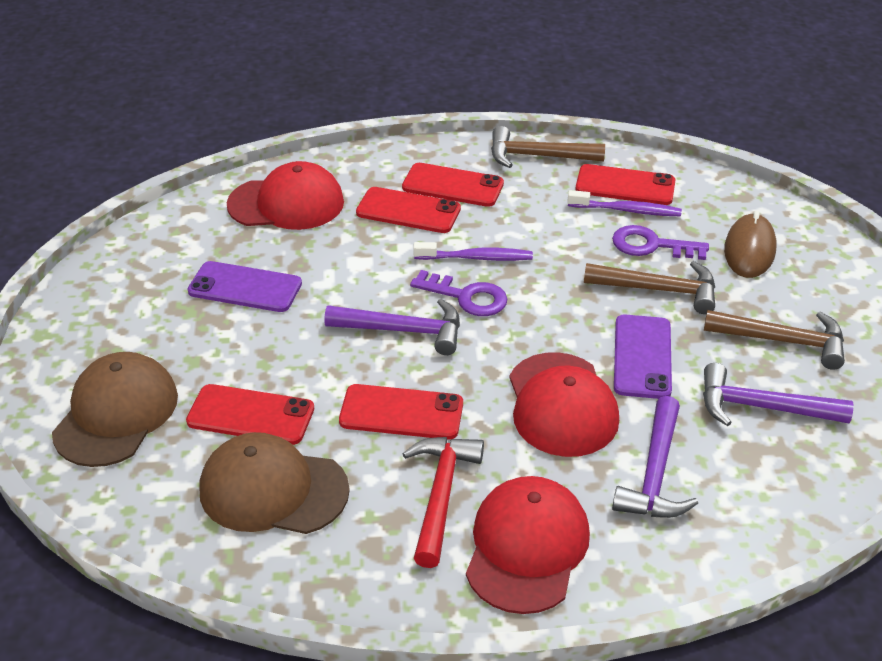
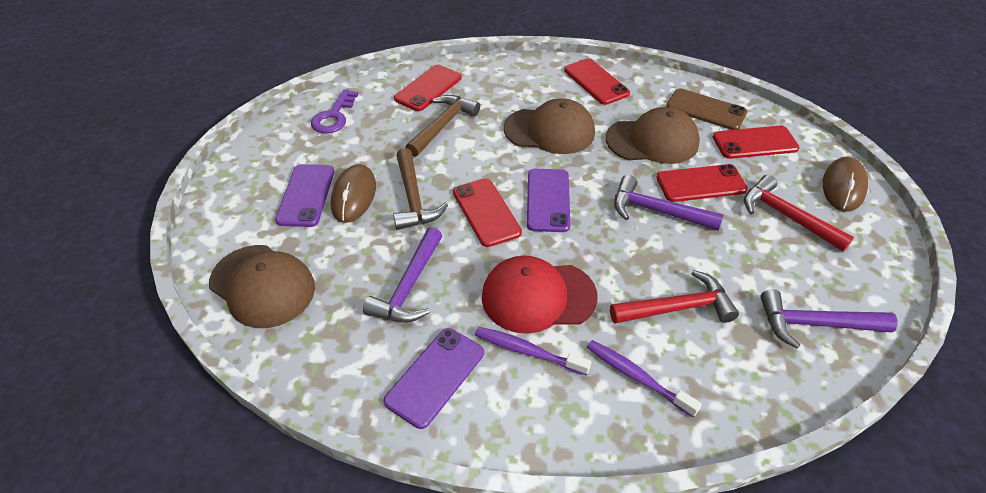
brown cap: [52,352,178,467] [200,432,350,534] = 2 -> [209,245,315,328] [504,98,595,154] [606,107,700,164] = 3
brown hammer: [491,126,605,168] [584,261,715,314] [704,310,845,370] = 3 -> [393,148,448,230] [405,95,480,157] = 2
brown mouse: [724,211,776,278] = 1 -> [331,164,376,223] [823,157,868,212] = 2
brown phone: none = 0 -> [666,88,747,130] = 1
purple key: [410,270,507,316] [612,225,709,260] = 2 -> [311,89,358,133] = 1
purple phone: [188,261,302,312] [614,315,672,399] = 2 -> [275,164,334,227] [384,328,484,429] [527,169,570,232] = 3
red cap: [227,161,344,230] [466,476,590,614] [509,352,619,457] = 3 -> [482,256,598,334] = 1
red hammer: [402,437,484,568] = 1 -> [610,270,739,324] [744,175,854,251] = 2

